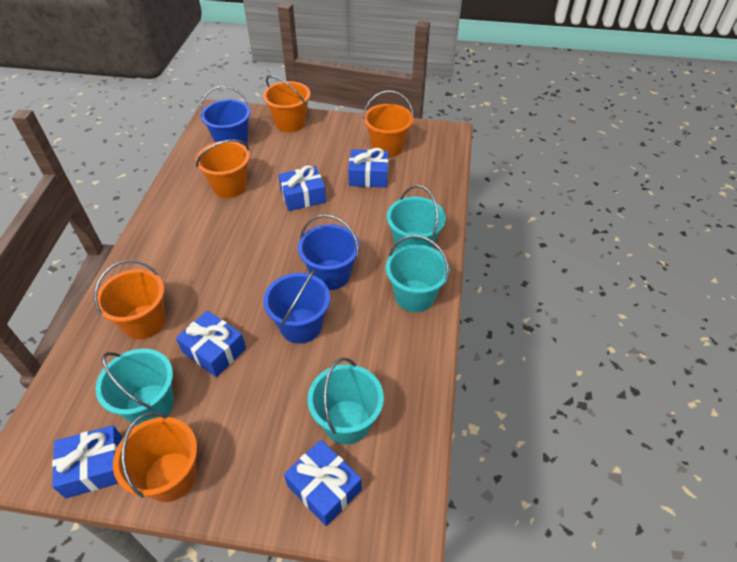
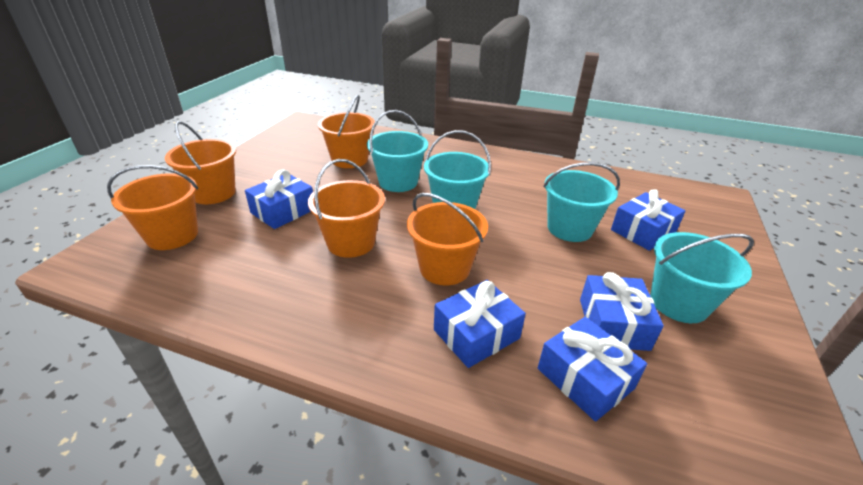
blue bucket: [199,86,251,146] [263,269,330,344] [298,214,360,290] = 3 -> none = 0

